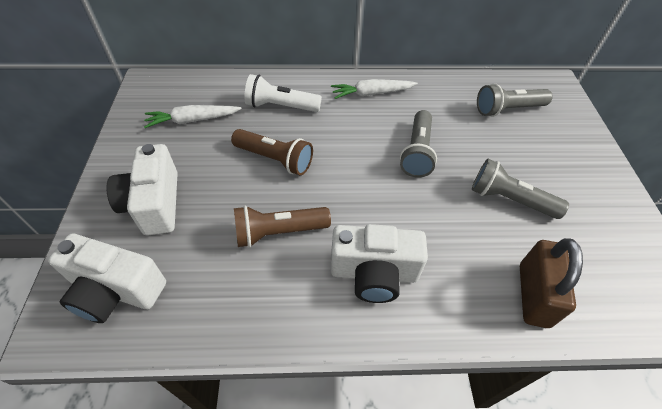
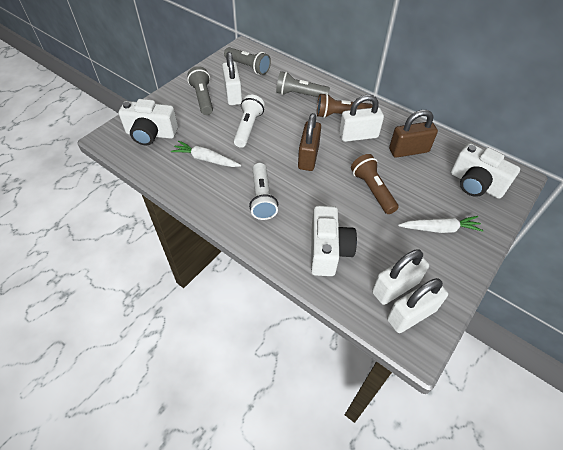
brown padlock: [520,238,583,328] = 1 -> [298,113,321,171] [389,110,438,158] = 2
white flashlight: [245,74,322,112] = 1 -> [234,95,265,148] [249,163,278,220] = 2
white padlock: none = 0 -> [222,52,242,105] [339,95,384,142] [372,249,429,305] [387,278,448,333] = 4

